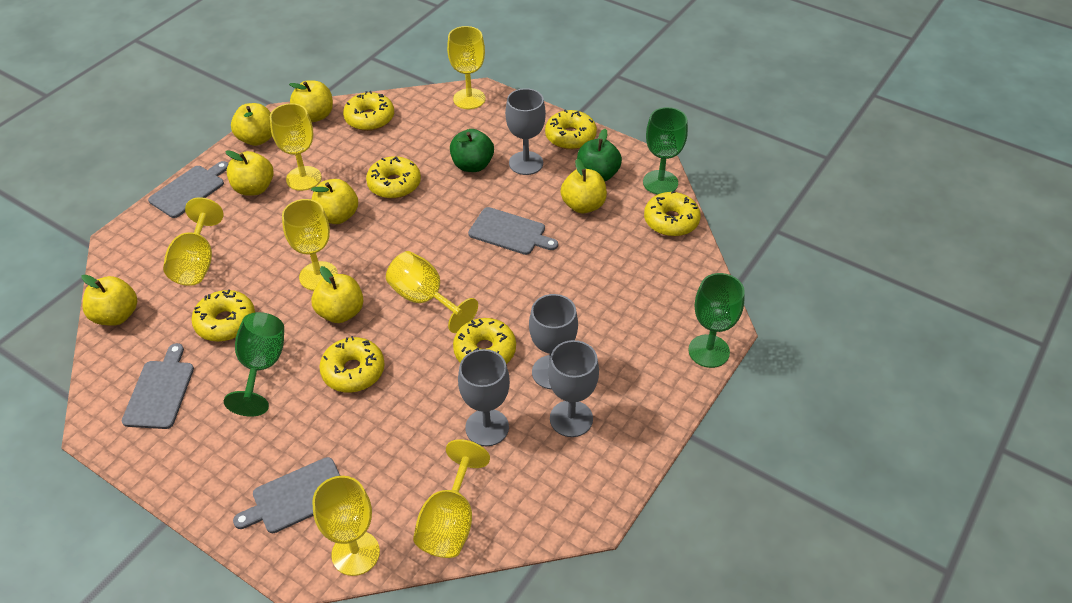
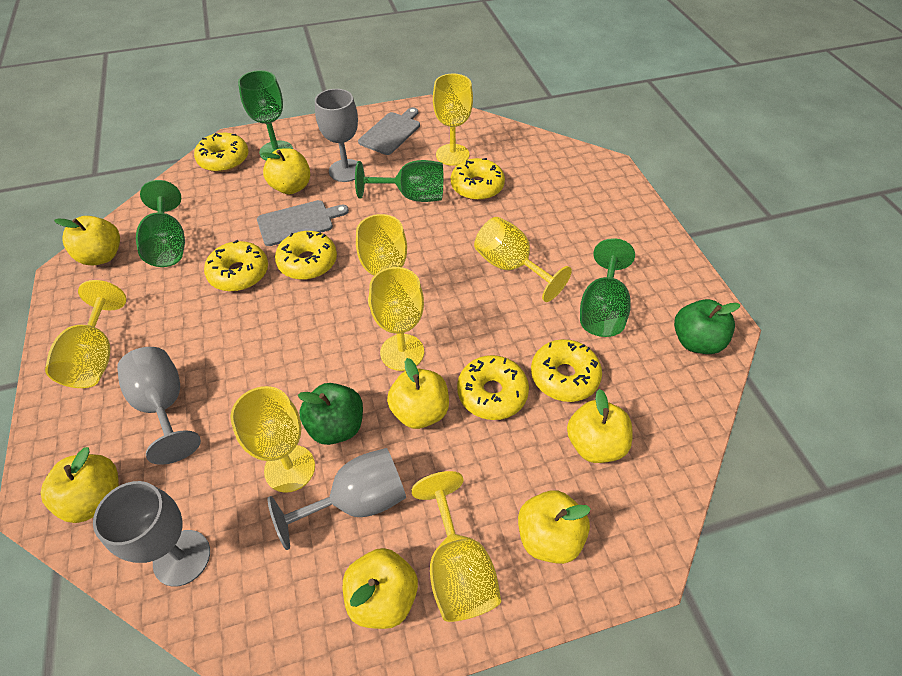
green goblet: [224,312,284,416] [643,107,688,195] [688,273,745,368] = 3 -> [136,180,185,267] [238,70,293,161] [355,160,443,202] [580,238,635,337] = 4
grey cutting board: [122,343,194,429] [148,161,228,218] [233,457,340,533] [468,207,558,255] = 4 -> [257,200,349,246] [358,107,420,155] = 2
yellow donut: [192,290,255,342] [319,336,385,392] [343,91,394,131] [366,156,421,199] [453,318,516,364] [545,109,597,150] [644,191,701,236] = 7 -> [194,133,249,172] [204,240,268,292] [275,231,337,280] [451,158,505,200] [457,355,529,420] [531,339,602,402] = 6

